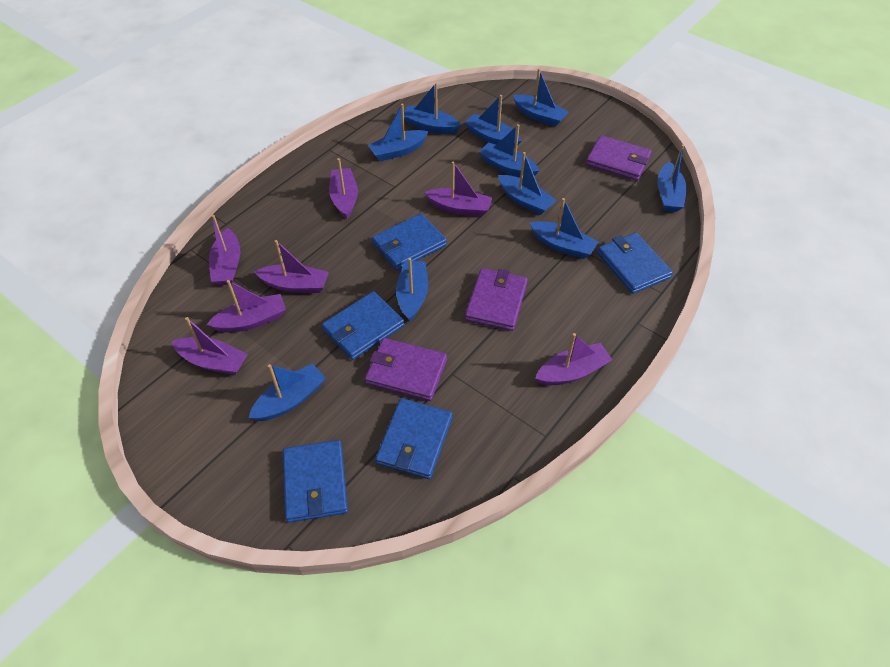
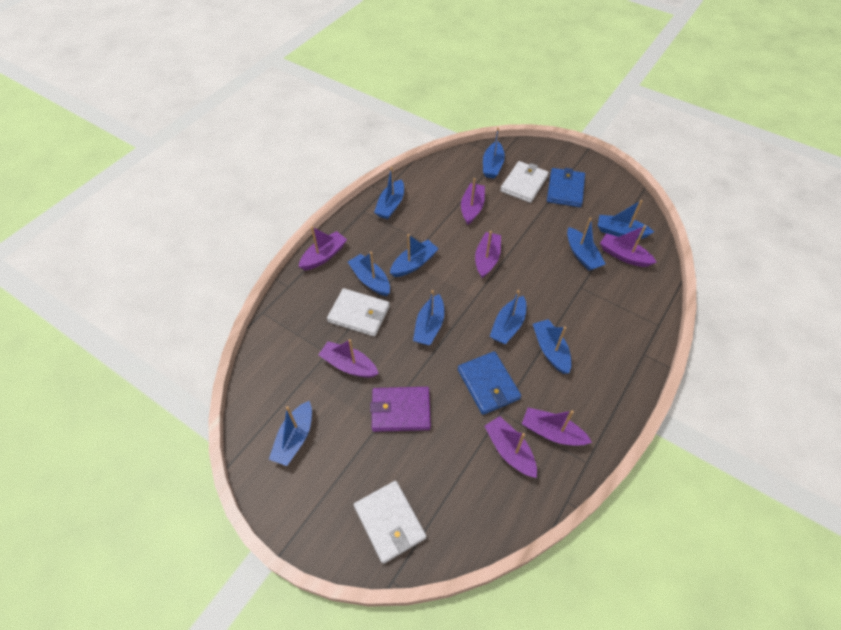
blue wallet: [283,440,348,522] [322,291,405,360] [372,213,447,270] [375,398,452,479] [597,233,673,294] = 5 -> [458,351,521,415] [547,168,585,207] = 2
purple wallet: [365,338,447,401] [465,268,528,331] [586,135,652,181] = 3 -> [370,387,431,432] = 1
white wallet: none = 0 -> [327,288,390,337] [354,481,426,564] [500,161,549,203] = 3

